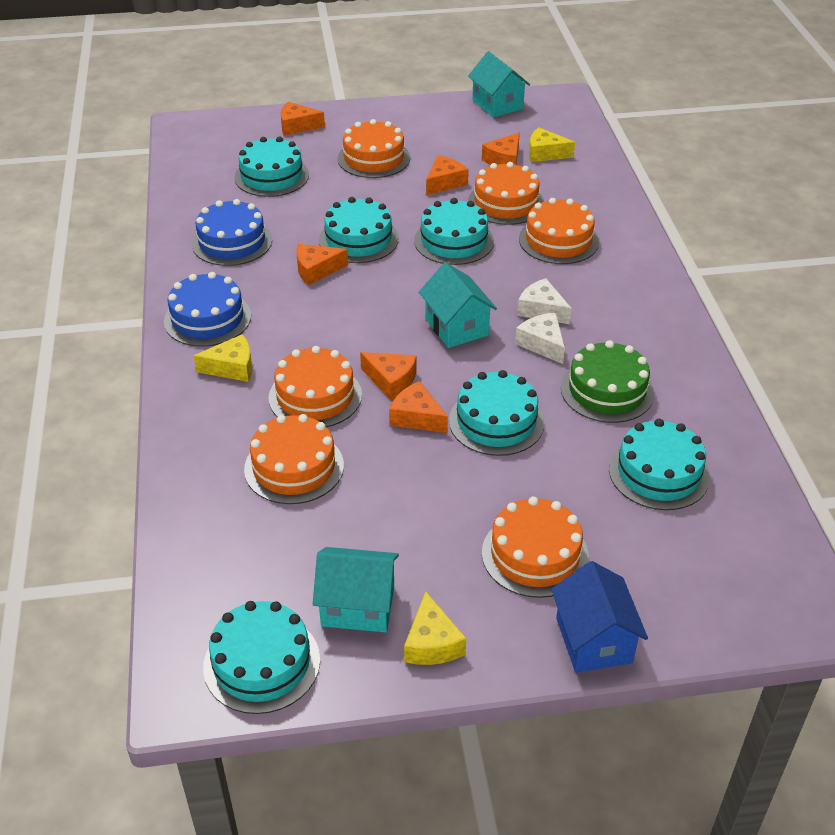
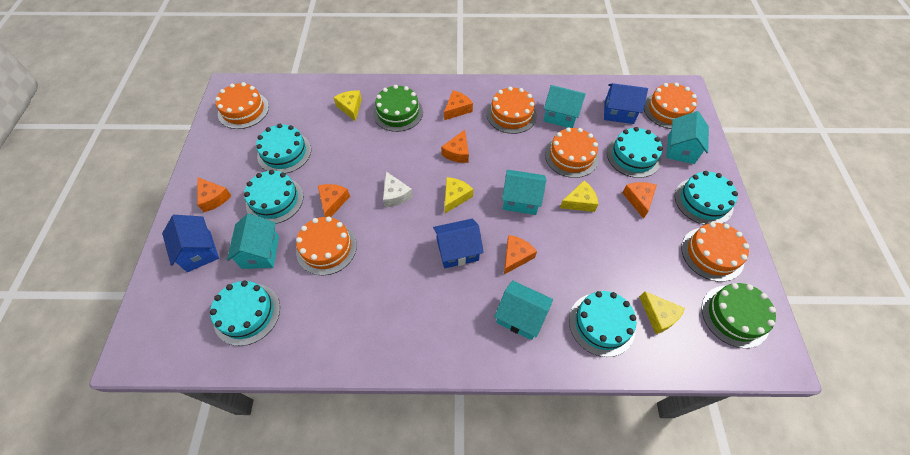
blue cake: [164,272,251,347] [192,199,272,266] = 2 -> none = 0
blue house: [551,561,648,673] = 1 -> [162,215,219,272] [433,219,484,268] [604,83,648,124] = 3
green cake: [561,340,654,423] = 1 -> [373,85,423,132] [701,283,776,348] = 2
turquoise house: [313,547,399,633] [419,262,497,348] [468,51,530,118] = 3 -> [227,213,279,269] [494,280,553,340] [502,170,546,215] [543,85,586,128] [666,111,709,164] = 5
white cheese: [515,313,565,364] [517,278,571,324] = 2 -> [383,171,413,207] = 1
yellow cheese: [194,334,252,382] [404,591,466,665] [529,127,575,162] = 3 -> [333,91,362,121] [445,177,473,213] [560,181,598,212] [639,291,685,334] = 4

